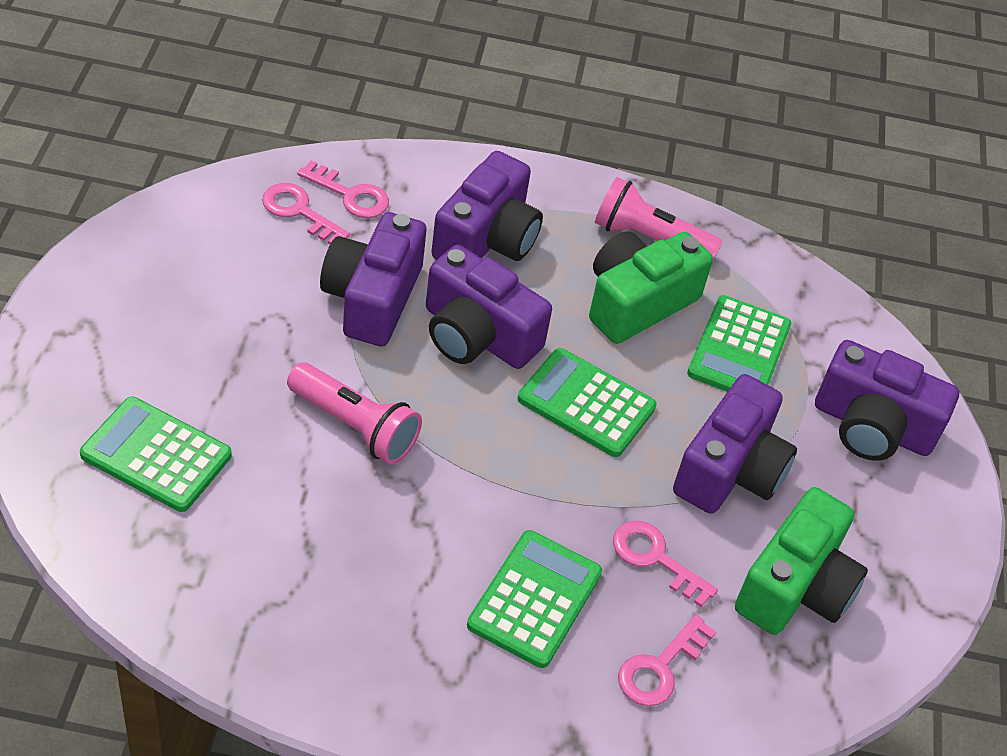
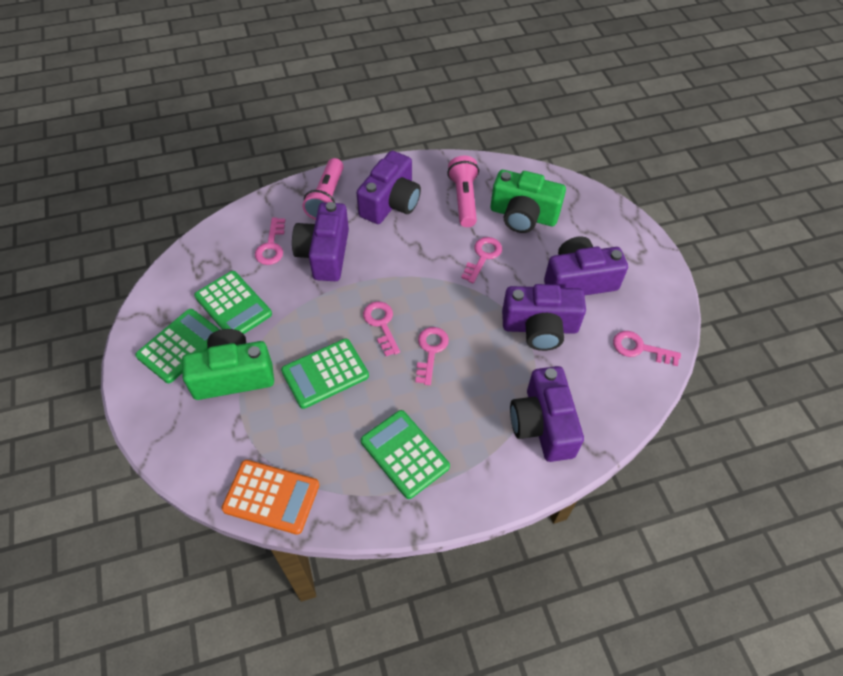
orange calculator: none = 0 -> [222,460,319,535] = 1
pink key: [262,183,350,244] [297,160,389,218] [613,521,718,607] [618,615,716,706] = 4 -> [255,217,285,265] [363,301,400,356] [415,327,449,385] [461,237,502,283] [613,331,681,366] = 5

